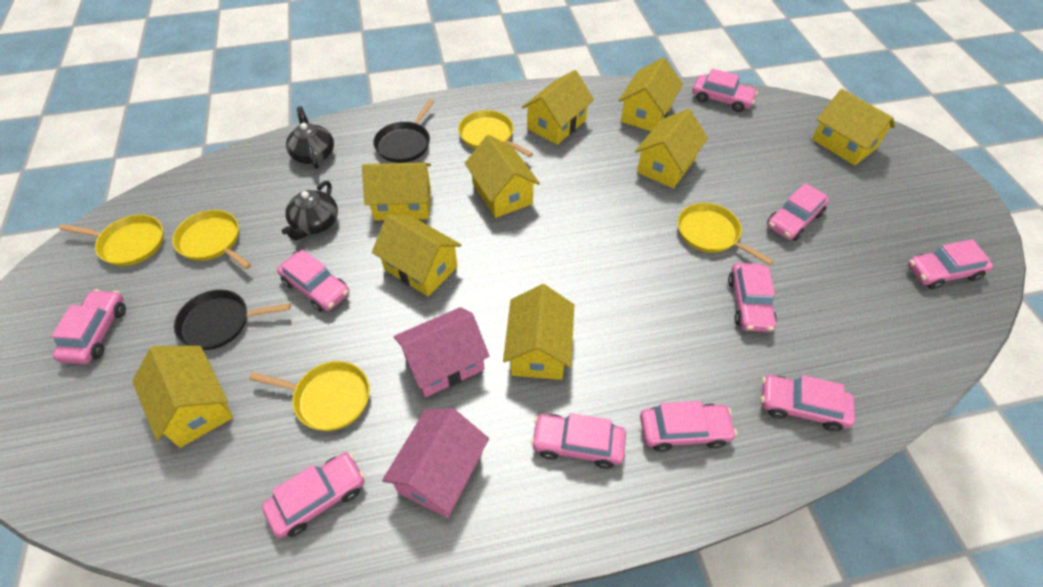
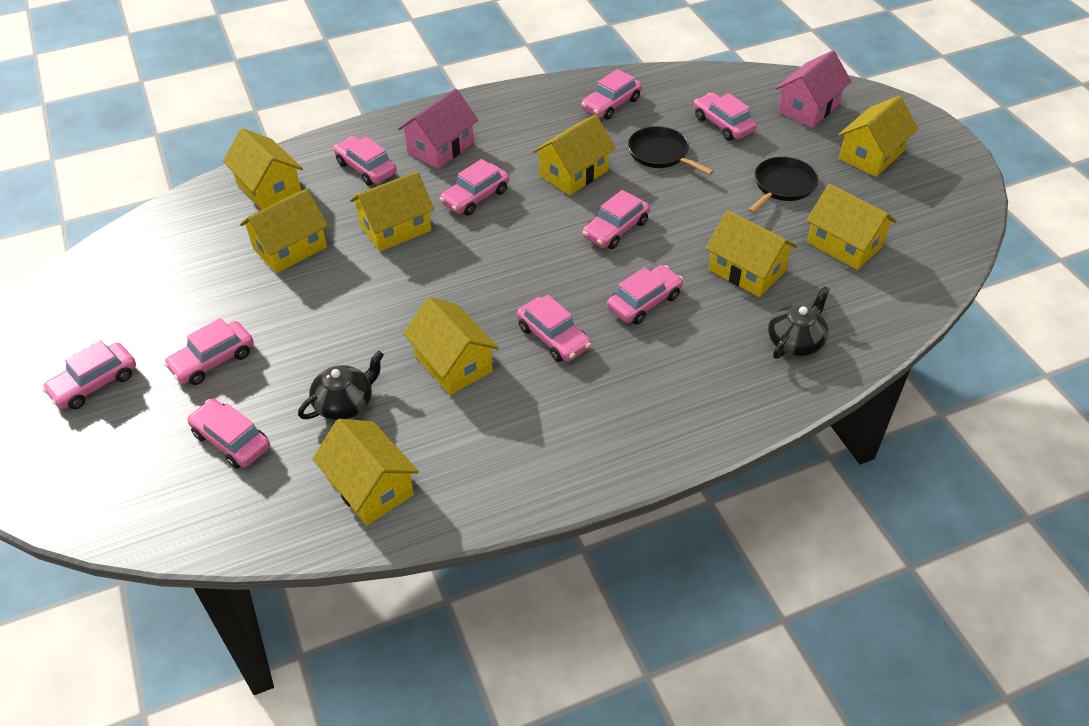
yellow pan: [59,215,164,266] [172,210,252,269] [249,361,370,431] [458,110,533,157] [678,203,774,265] = 5 -> none = 0

